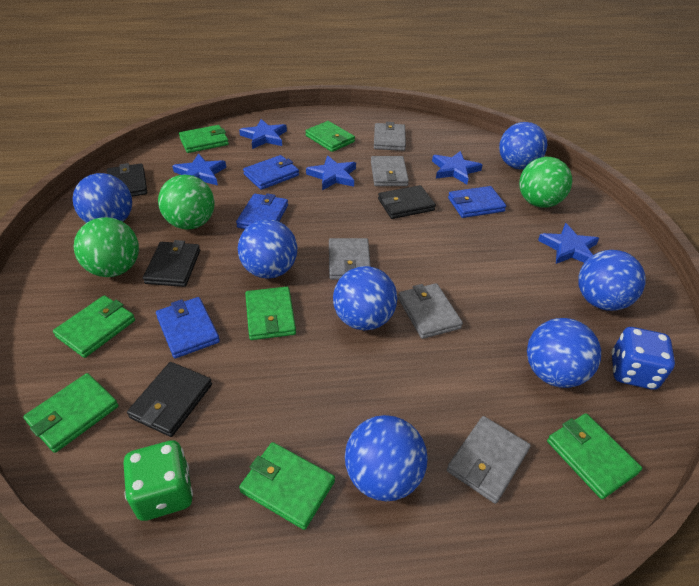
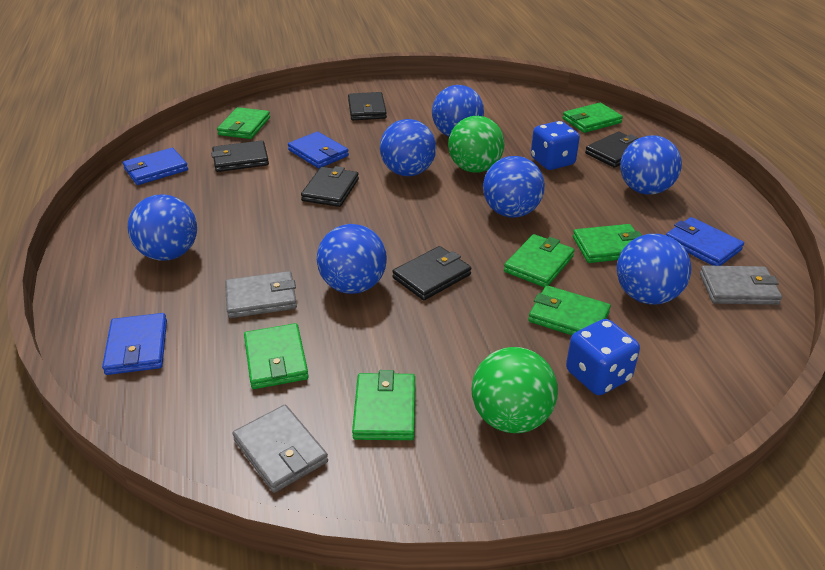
black wallet: [107,163,147,197] [127,362,212,437] [143,240,200,287] [378,185,436,219] = 4 -> [211,140,269,172] [301,166,359,207] [348,92,387,120] [392,246,471,300] [585,131,639,168] = 5
blue dice: [611,327,675,390] = 1 -> [531,121,580,170] [566,319,640,395] = 2
blue star: [172,153,226,185] [239,119,287,149] [306,155,356,190] [432,151,482,184] [538,223,599,264] = 5 -> none = 0
green ball: [74,217,139,277] [158,174,215,229] [519,157,572,207] = 3 -> [448,116,504,173] [472,347,558,433] = 2
green dice: [124,440,193,521] = 1 -> none = 0
grey wallet: [329,238,371,280] [371,156,409,186] [374,122,406,151] [398,283,463,339] [447,416,531,504] = 5 -> [225,271,297,318] [232,405,328,493] [700,265,782,305] = 3

